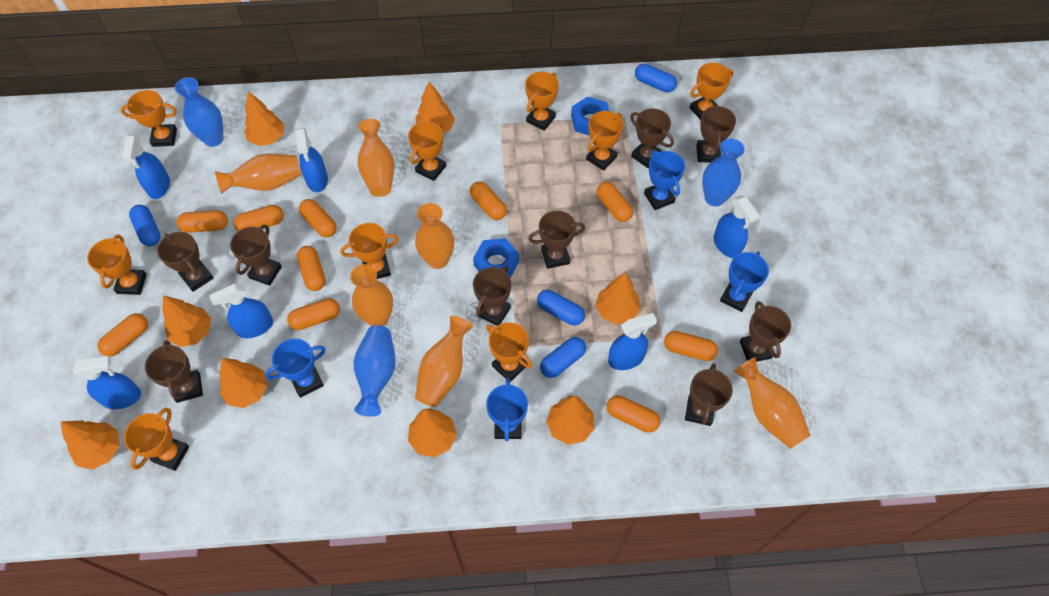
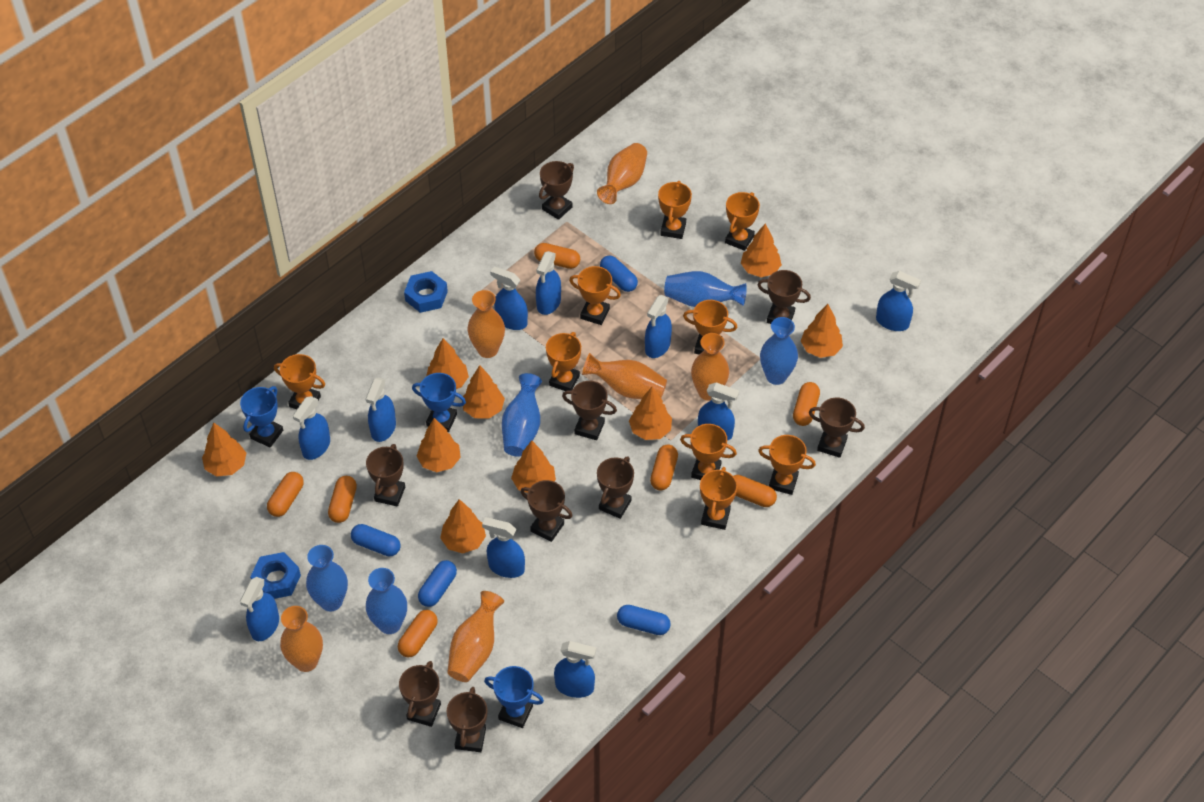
blue spray bottle: [73,356,141,409] [122,135,170,199] [209,284,273,338] [295,128,328,192] [608,313,657,370] [714,195,760,258] = 6 -> [240,577,279,641] [293,396,330,460] [365,377,396,442] [482,517,525,578] [490,267,528,330] [536,251,561,315] [554,641,596,698] [645,295,672,358] [698,382,739,441] [876,271,921,331] = 10
blue trophy: [265,338,326,398] [486,378,528,441] [644,150,685,210] [720,252,769,312] = 4 -> [240,386,283,447] [412,373,466,432] [484,666,544,728] = 3
blue vase: [175,77,223,147] [354,325,396,417] [702,139,745,206] = 3 -> [306,545,348,611] [366,568,407,634] [502,373,542,457] [664,271,747,307] [760,317,798,385] = 5
orange capsule: [98,313,148,357] [176,210,228,233] [233,205,284,231] [287,298,340,330] [297,246,326,291] [299,199,337,237] [470,181,507,220] [597,182,633,222] [607,395,660,433] [664,331,718,361] = 10 -> [267,472,304,517] [328,476,357,523] [398,610,438,657] [534,243,580,269] [650,445,678,490] [734,475,777,507] [793,382,820,426] = 7
orange tree: [61,420,120,470] [162,295,211,347] [219,358,268,408] [244,91,284,146] [408,408,457,457] [416,82,455,134] [546,396,594,445] [595,273,641,325] = 8 -> [202,423,246,477] [417,418,461,472] [426,338,469,389] [440,499,486,553] [463,365,505,418] [511,440,556,493] [629,387,672,440] [741,224,782,277] [801,304,843,358] = 9

